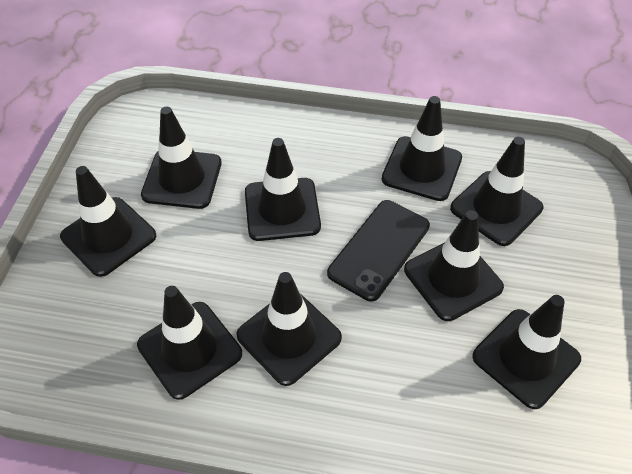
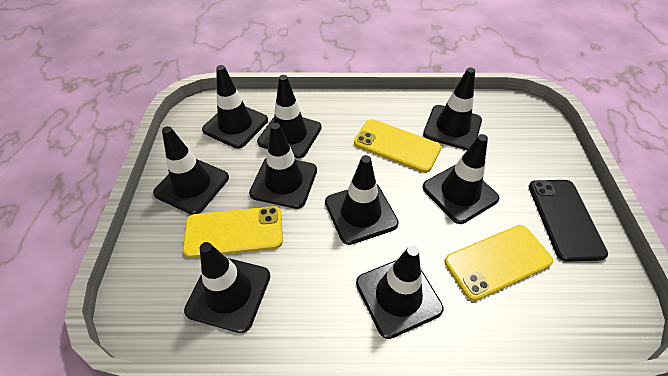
yellow phone: none = 0 -> [183,206,283,258] [354,119,441,173] [445,225,553,301] = 3

